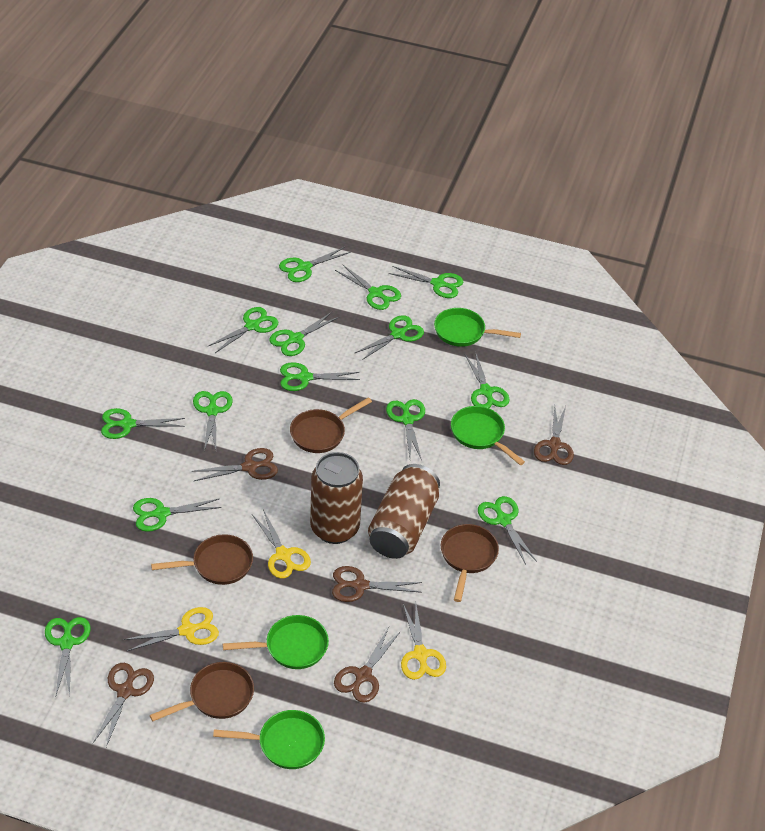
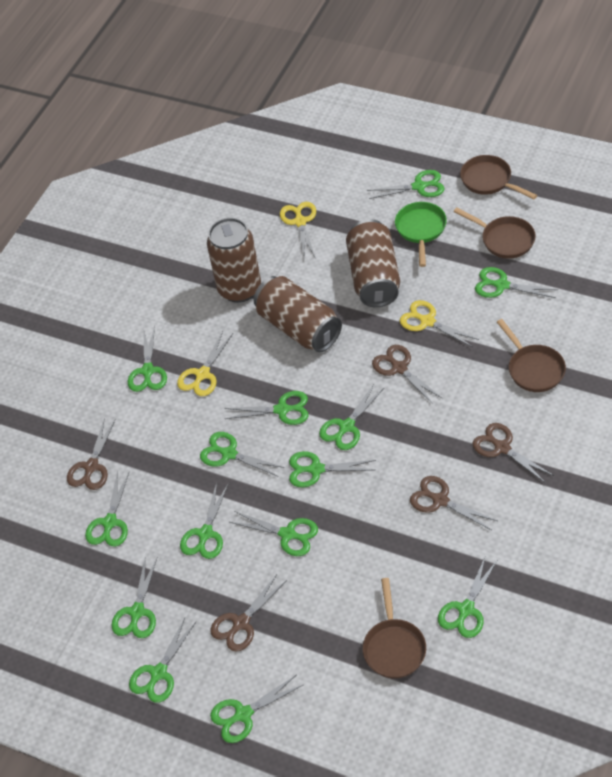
brown can: [310,452,363,544] [368,464,440,559] = 2 -> [207,218,261,303] [254,276,342,352] [346,219,400,307] = 3
green pan: [213,710,325,769] [223,615,329,669] [434,308,521,347] [451,406,525,465] = 4 -> [395,202,447,267] = 1

